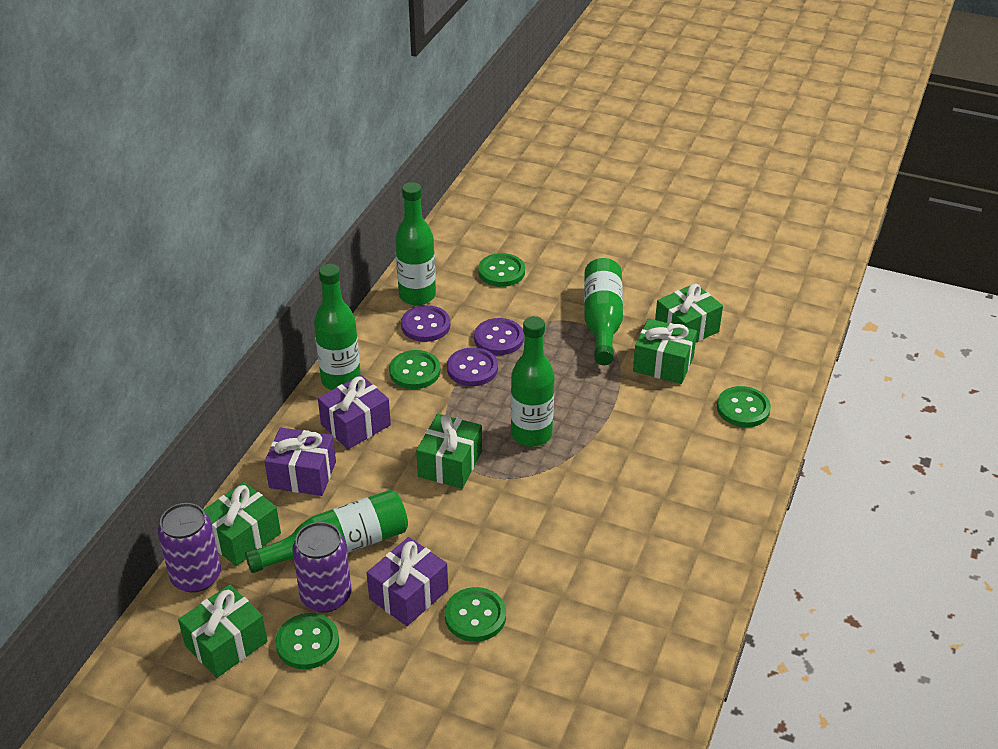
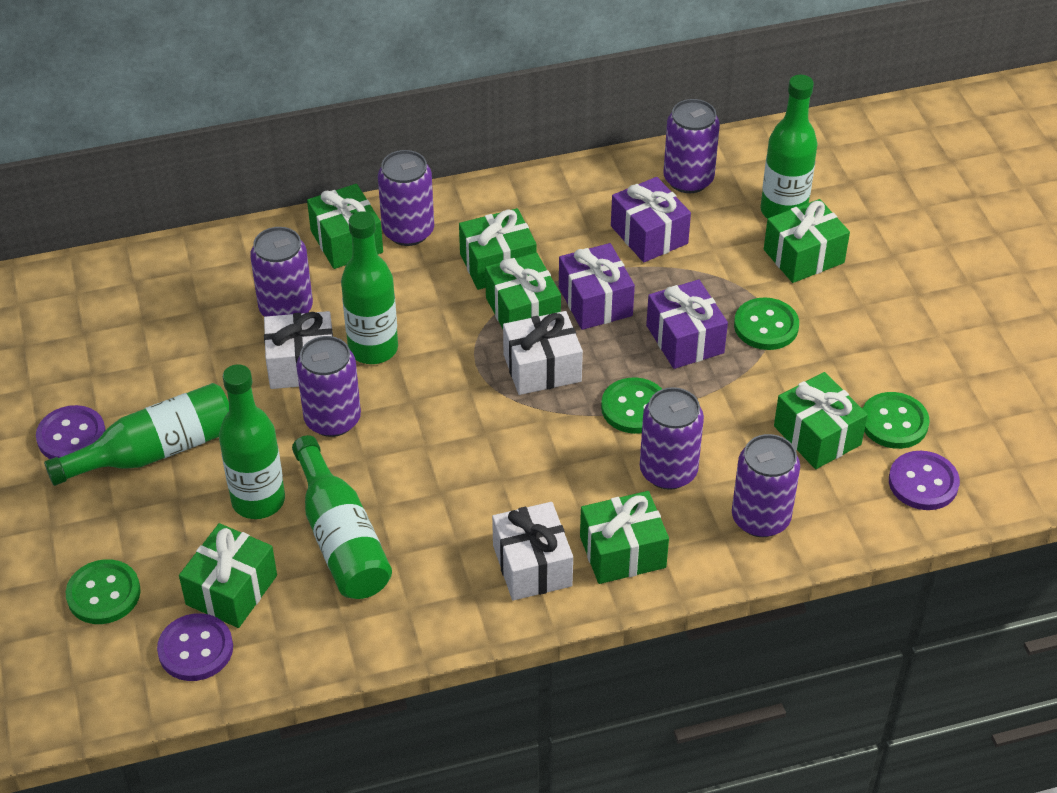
green button: [276,613,339,669] [389,350,441,389] [445,587,506,642] [478,253,525,287] [717,386,771,427] = 5 -> [66,559,141,624] [601,377,662,434] [734,297,799,350] [862,392,930,449] = 4
green gift: [178,584,268,678] [203,482,281,566] [416,414,482,489] [633,319,697,384] [655,283,723,343] = 5 -> [179,523,277,628] [307,184,383,269] [459,208,536,290] [485,253,561,329] [580,491,669,584] [764,199,850,283] [774,372,868,469] = 7
purple can: [158,503,221,593] [292,522,352,613] = 2 -> [250,227,313,317] [296,336,361,437] [378,150,434,246] [640,387,704,490] [664,99,720,193] [732,434,800,537] = 6
white gift: none = 0 -> [264,311,333,389] [492,502,573,601] [503,311,583,395] = 3

